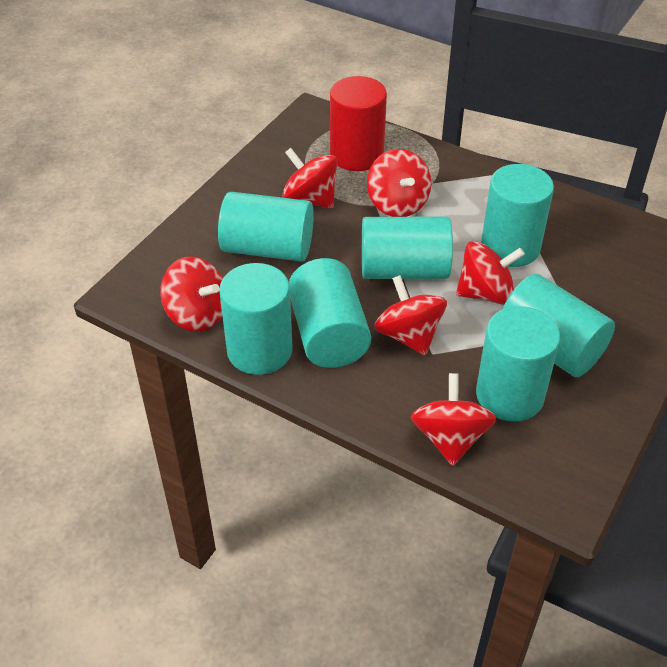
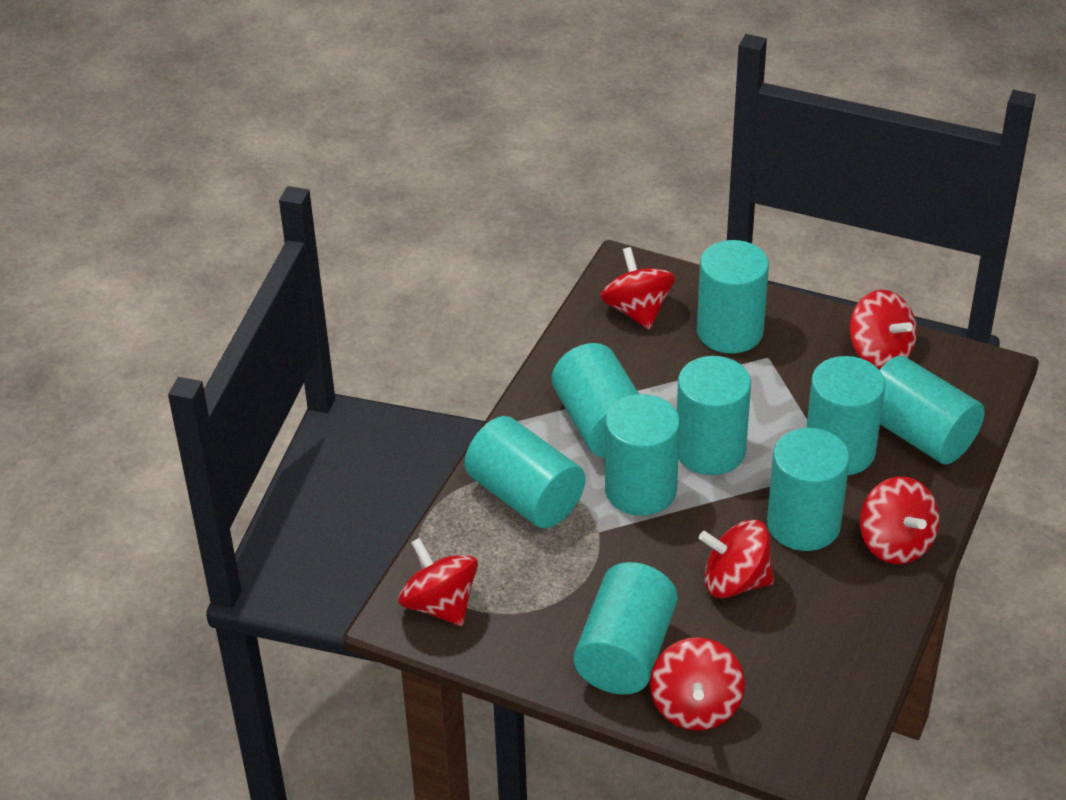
red cylinder: [330,76,387,171] = 1 -> none = 0
turquoise cylinder: [218,192,314,262] [219,263,293,375] [289,258,371,368] [362,217,453,279] [476,306,560,422] [481,164,554,267] [503,274,615,377] = 7 -> [465,416,585,528] [552,343,639,458] [573,562,678,695] [605,394,680,516] [677,356,751,475] [697,240,769,353] [767,428,850,551] [806,356,885,475] [879,356,985,464] = 9

